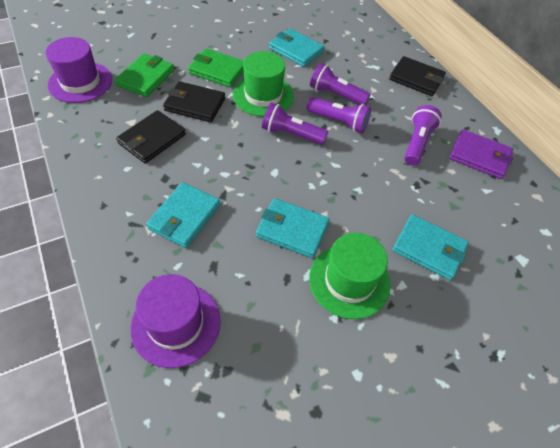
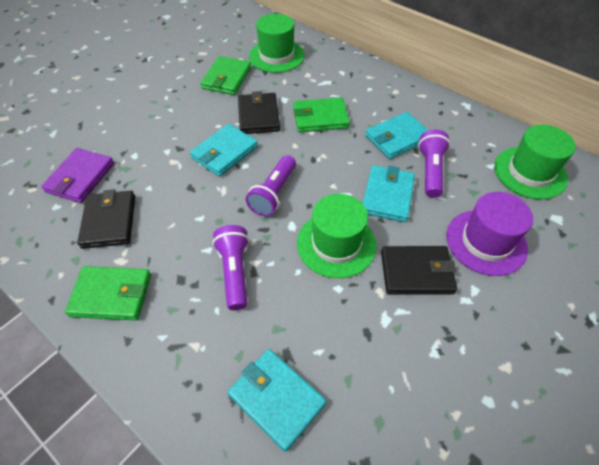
green hat: [233,51,294,117] [309,233,390,319] = 2 -> [249,14,305,73] [297,194,377,278] [494,125,576,200] = 3
green wallet: [115,54,174,97] [188,48,244,87] = 2 -> [65,266,151,320] [200,56,251,95] [293,97,350,132] = 3
purple flashlight: [262,102,328,145] [307,97,371,133] [310,63,371,105] [405,105,442,166] = 4 -> [212,225,249,310] [246,155,296,216] [418,129,450,198] = 3
purple hat: [46,37,112,103] [131,274,221,368] = 2 -> [447,192,533,276] = 1

